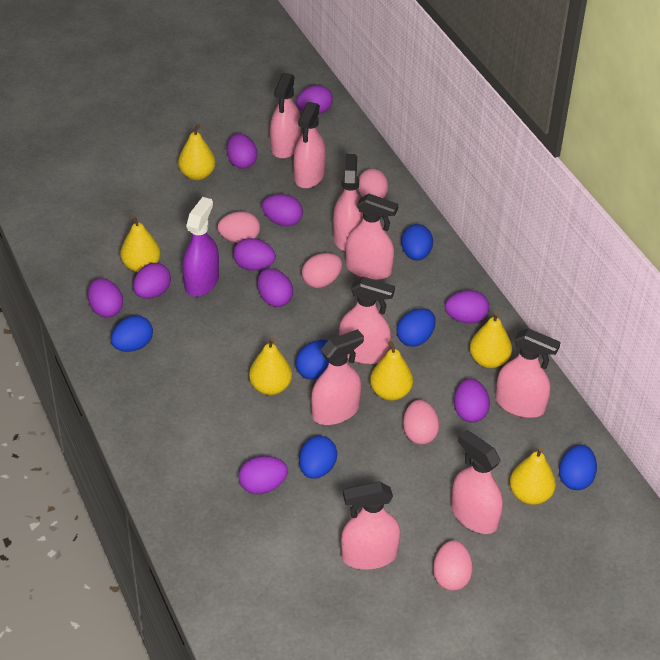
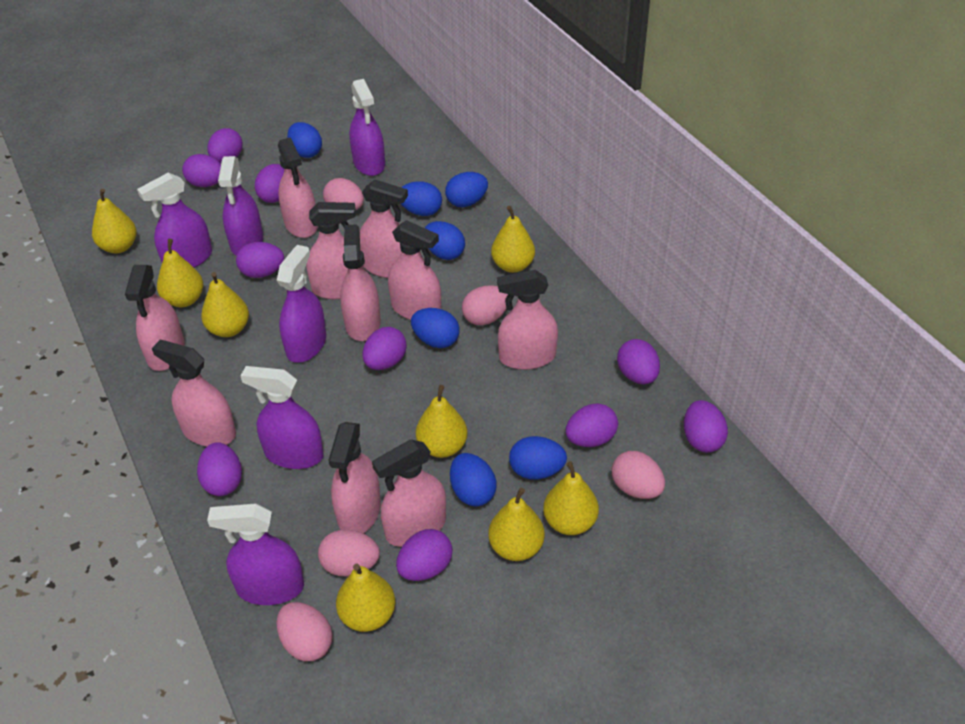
blue egg: [111,315,153,352] [295,340,329,380] [299,436,337,479] [397,308,436,347] [401,224,433,260] [559,445,597,490] = 6 -> [287,122,322,158] [401,181,442,216] [411,308,460,348] [425,221,465,260] [445,172,488,207] [450,453,497,506] [509,436,567,480] = 7
pink spray bottle: [270,73,301,159] [293,102,326,189] [311,329,364,425] [333,154,363,251] [339,277,395,364] [341,482,400,570] [346,194,398,280] [451,430,503,534] [495,328,561,418] = 9 -> [125,265,185,371] [152,340,236,446] [278,137,318,238] [306,202,364,299] [328,422,381,533] [340,224,381,341] [360,180,408,278] [372,439,446,547] [388,220,441,320] [497,270,558,370] = 10
purple spray bottle: [182,197,219,297] = 1 -> [137,173,212,268] [207,503,304,605] [218,156,263,256] [241,366,324,469] [277,245,326,363] [349,79,385,176] = 6
yellow pear: [120,215,161,272] [178,124,216,180] [249,337,292,395] [370,341,413,401] [470,311,512,368] [510,447,556,505] = 6 -> [92,188,137,253] [157,239,203,307] [201,272,249,337] [336,564,395,632] [416,385,468,458] [488,488,545,561] [491,206,535,273] [543,461,599,535] = 8

